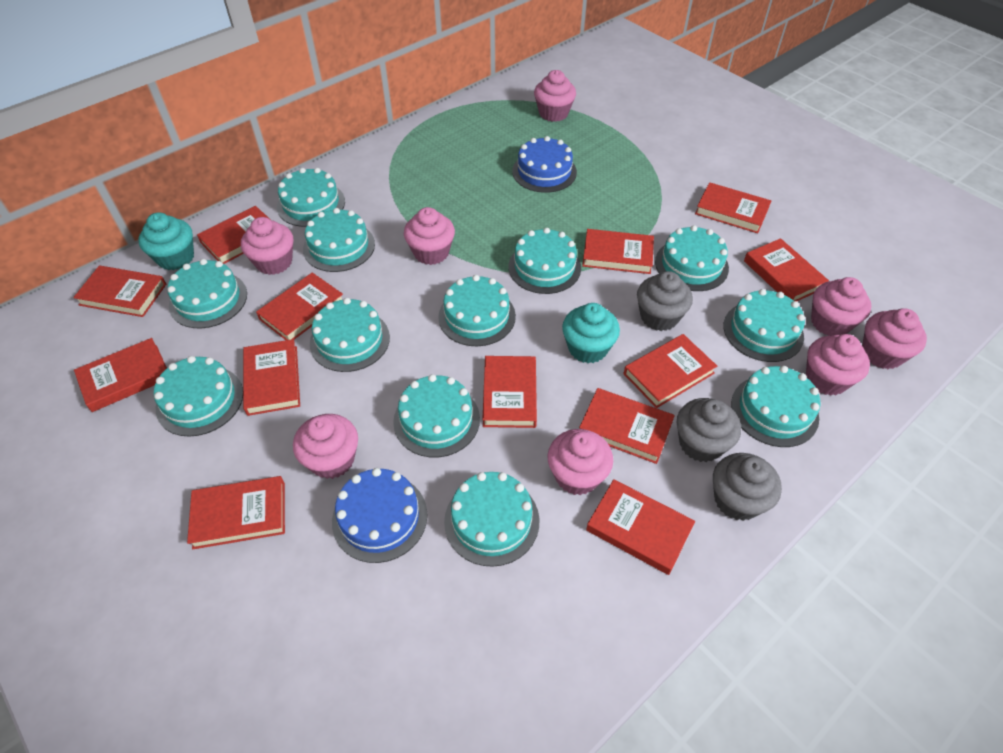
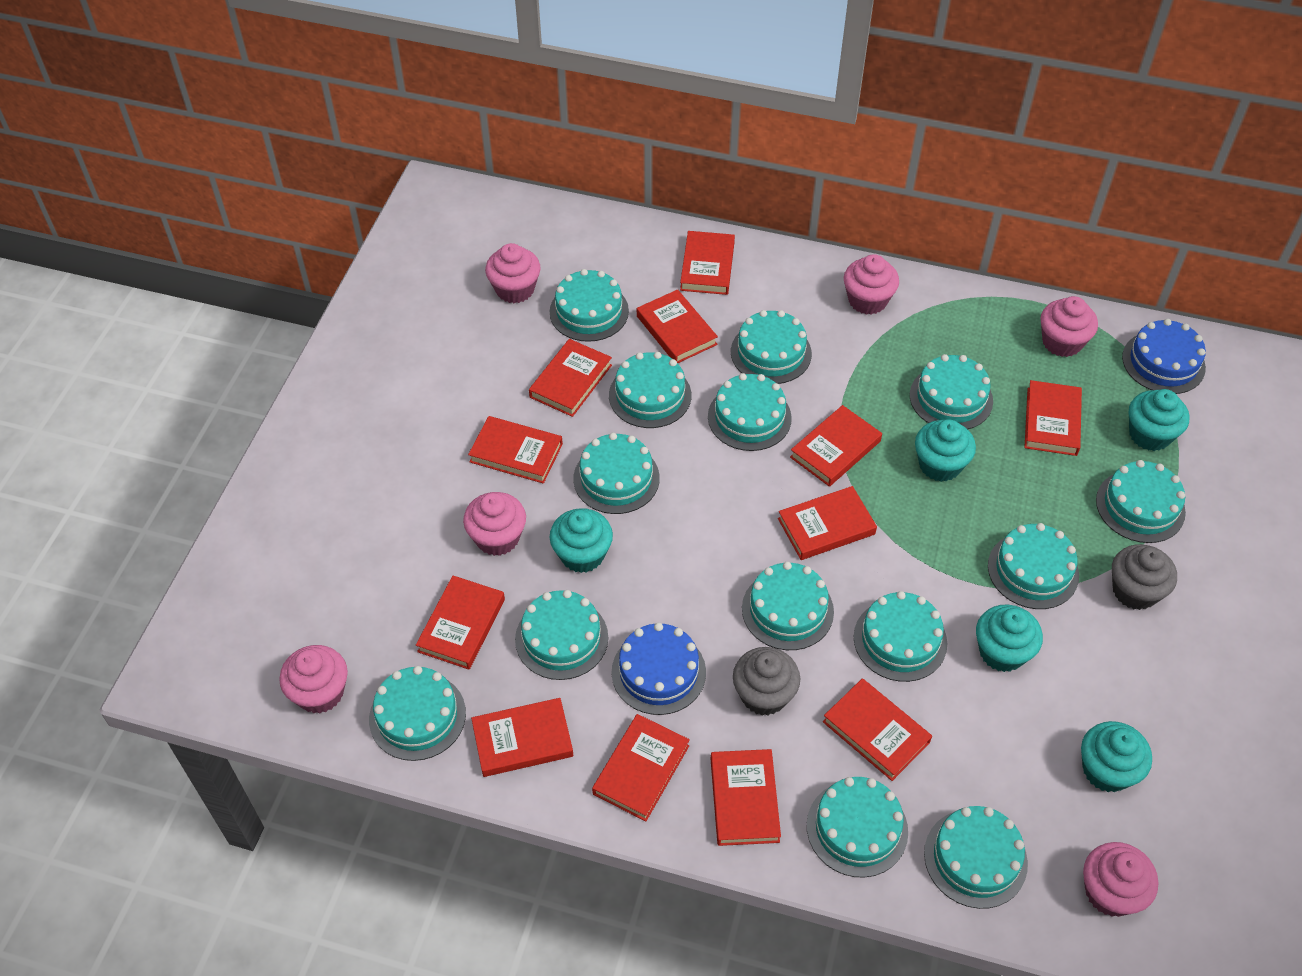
grey cupcake: [637,271,693,331] [677,398,741,462] [713,453,782,521] = 3 -> [733,647,800,716] [1112,544,1177,610] = 2
pink cupcake: [241,217,293,275] [293,414,358,479] [404,207,455,265] [534,70,576,122] [547,429,613,495] [806,334,870,396] [811,277,871,336] [862,308,927,369] = 8 -> [279,645,348,713] [463,492,526,556] [485,243,541,303] [844,254,899,315] [1040,296,1098,357] [1083,842,1158,917] = 6
red book: [73,265,166,317] [74,338,167,412] [187,476,285,549] [197,206,268,264] [243,339,300,416] [256,272,343,340] [482,356,537,428] [579,388,675,464] [582,229,654,274] [586,479,695,575] [624,334,717,408] [695,182,771,233] [744,238,829,301] = 13 -> [416,576,505,670] [468,416,563,484] [471,698,573,777] [529,339,612,417] [592,714,690,821] [637,289,718,363] [680,231,735,295] [711,749,781,846] [778,486,877,560] [790,405,882,487] [823,678,932,781] [1024,380,1082,456] = 12
turquoise cake: [154,356,243,437] [167,259,247,328] [277,168,345,227] [303,208,375,272] [310,298,390,372] [393,374,480,457] [438,275,516,346] [444,472,539,567] [508,228,581,294] [655,225,729,291] [723,289,805,362] [731,366,821,447] = 12 -> [369,666,466,761] [515,590,608,680] [550,269,629,342] [573,433,660,514] [609,352,691,428] [708,373,792,451] [731,310,812,384] [742,562,834,650] [807,777,908,878] [854,591,947,682] [910,354,993,429] [924,806,1028,909] [988,523,1079,609] [1096,460,1186,543] = 14
turquoise cupcake: [139,212,194,270] [562,303,620,363] = 2 -> [549,508,613,573] [915,419,976,482] [976,605,1043,672] [1081,721,1152,792] [1129,389,1190,451] = 5

